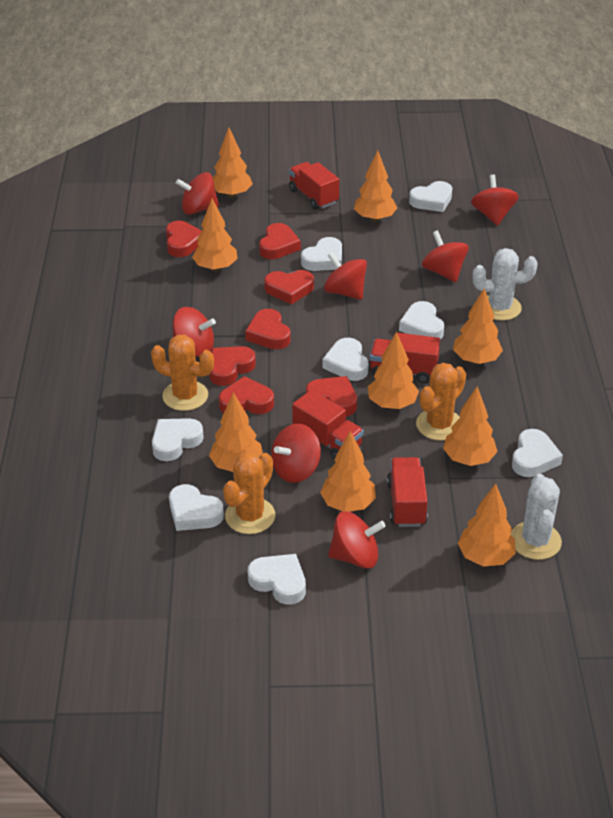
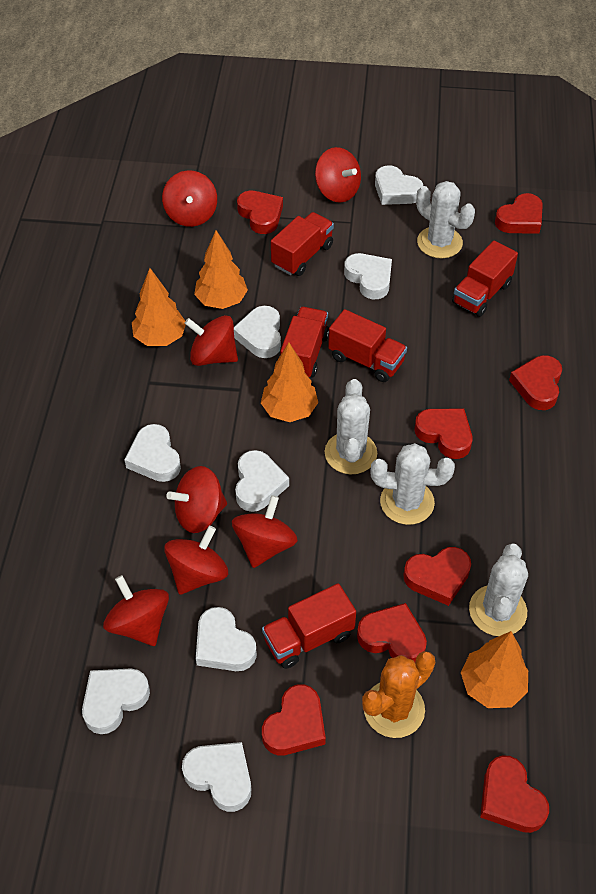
orange cactus: [151,335,214,411] [223,452,276,534] [416,363,466,441] = 3 -> [362,651,435,738] = 1
orange tree: [192,199,238,271] [209,392,263,472] [213,127,253,198] [320,431,376,512] [354,150,397,222] [368,331,419,409] [443,387,498,466] [453,288,503,364] [458,484,516,567] = 9 -> [132,268,186,346] [194,230,248,309] [261,343,318,422] [461,631,528,708] = 4
red heart: [166,221,202,257] [209,346,256,386] [219,376,274,414] [245,309,291,350] [259,223,301,259] [264,270,314,305] [306,376,357,417] = 7 -> [237,191,283,234] [262,684,326,755] [357,603,427,662] [403,547,471,606] [414,409,473,459] [480,755,549,833] [495,193,543,234] [509,355,562,410] = 8
red truck: [289,162,339,210] [292,390,364,460] [370,333,440,383] [387,457,428,527] = 4 -> [262,583,356,669] [271,212,334,276] [280,307,329,378] [328,309,407,382] [452,241,518,317] = 5
white cactus: [473,248,537,321] [510,474,562,560] = 2 -> [325,379,377,475] [370,443,455,525] [416,181,475,258] [469,544,528,636] = 4

